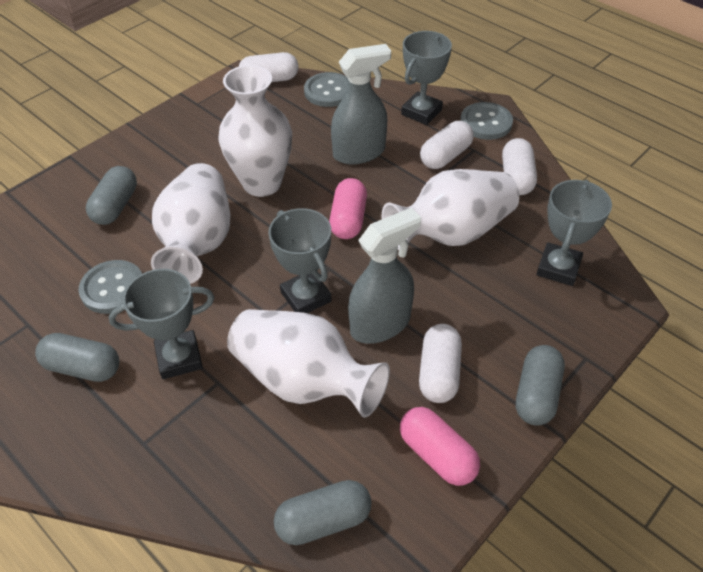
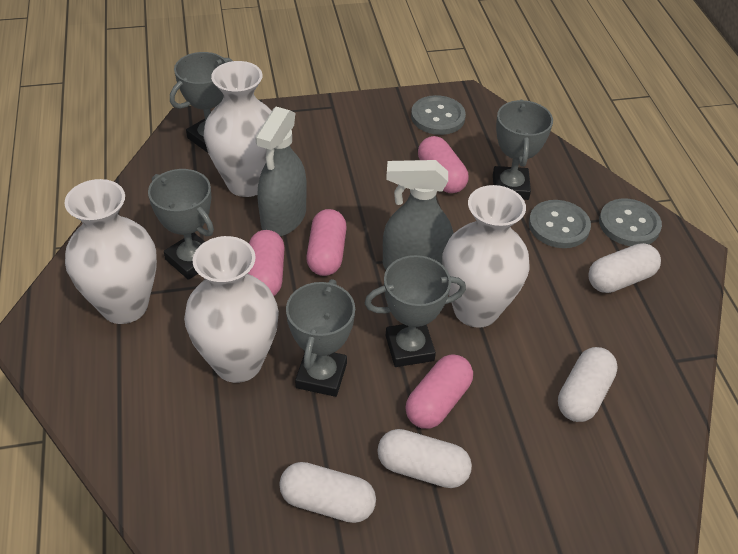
grey capsule: [35,333,119,382] [86,166,137,225] [274,480,372,545] [516,345,565,426] = 4 -> none = 0
grey trophy: [109,269,215,379] [268,208,332,313] [401,31,452,125] [536,180,612,286] = 4 -> [148,169,214,280] [170,52,233,153] [286,279,355,397] [365,255,466,367] [493,100,553,200] = 5
pink capsule: [329,178,367,239] [400,407,480,486] = 2 -> [248,230,285,296] [306,209,347,276] [405,354,473,429] [418,136,469,193] = 4

